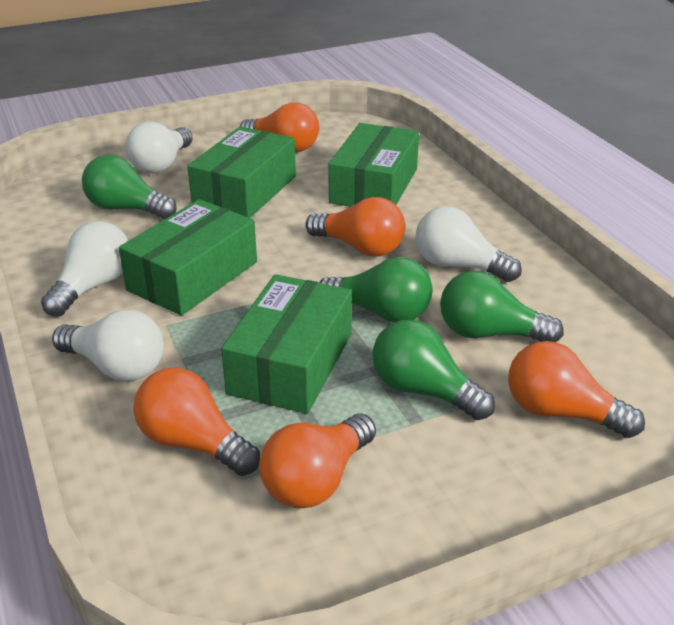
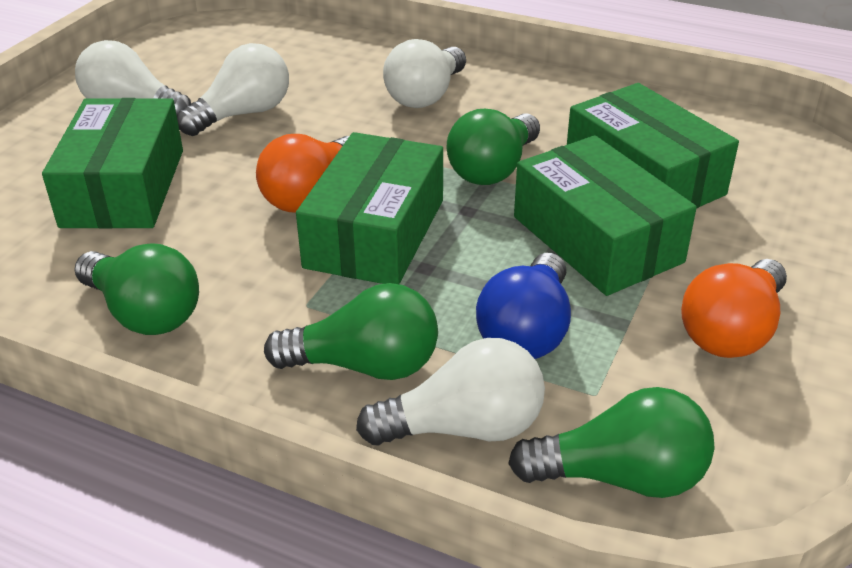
blue light bulb: none = 0 -> [476,253,571,359] = 1
orange light bulb: [133,368,260,476] [240,103,319,152] [259,414,376,508] [305,197,405,256] [508,341,645,438] = 5 -> [256,134,349,213] [681,259,787,358] = 2

